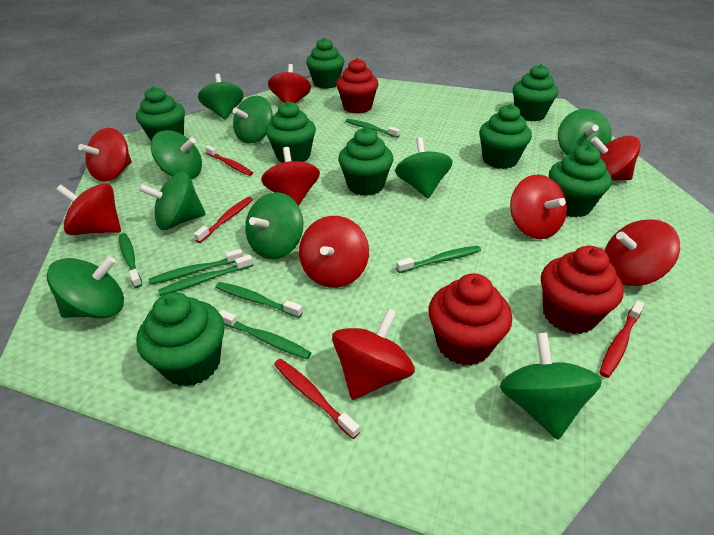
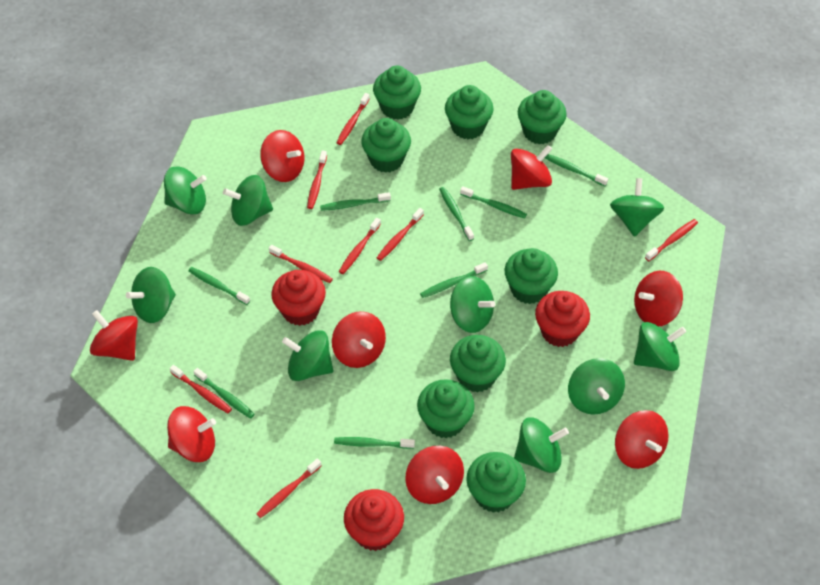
green toothbrush: [119,233,142,288] [148,249,243,285] [158,255,253,296] [215,282,303,318] [219,310,312,359] [346,119,400,138] [396,246,481,273] = 7 -> [189,267,250,305] [193,368,255,419] [320,192,391,211] [334,437,415,449] [420,262,488,298] [439,187,474,241] [460,186,527,219] [545,154,608,186] = 8
red spinning top: [56,183,121,235] [78,128,132,182] [261,147,320,206] [268,64,311,103] [299,216,369,288] [332,308,415,400] [510,174,567,239] [591,136,641,180] [605,219,680,286] = 9 -> [90,310,138,361] [167,406,216,462] [260,130,304,182] [332,311,386,368] [405,446,464,504] [511,145,552,190] [615,410,669,469] [634,271,683,326] = 8
red toothbrush: [194,197,253,243] [205,145,253,176] [274,359,360,439] [599,300,644,378] = 4 -> [170,365,232,413] [256,458,322,518] [269,245,333,283] [307,150,327,209] [336,93,370,145] [339,218,381,274] [377,208,424,261] [645,219,698,261] = 8

